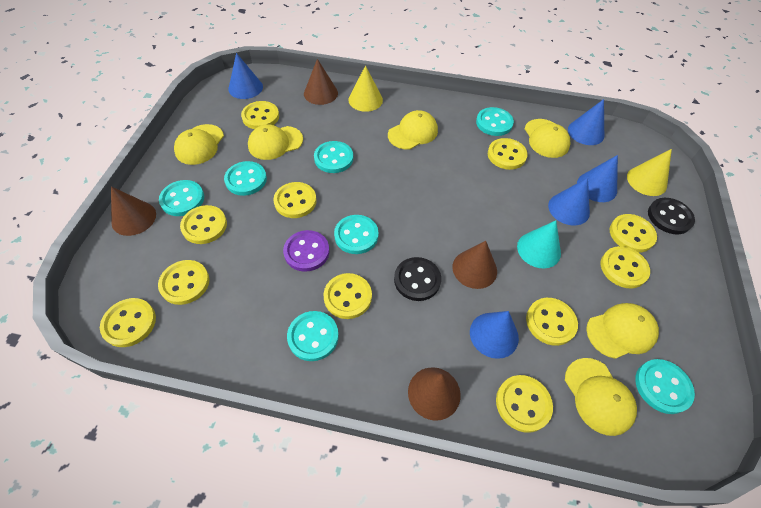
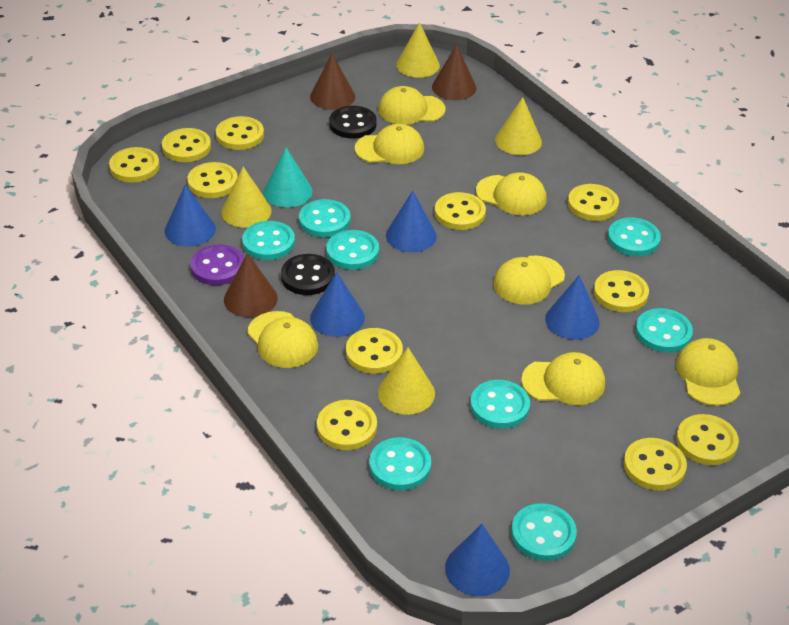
brown cone: [111,186,156,236] [304,59,338,105] [408,367,461,421] [453,241,497,289] = 4 -> [224,253,278,317] [310,54,355,110] [432,44,476,100] = 3
turquoise button: [159,180,204,216] [224,161,267,196] [287,311,339,361] [314,141,353,173] [334,215,379,254] [476,107,514,136] [635,359,695,414] = 7 -> [242,221,295,260] [299,199,350,237] [326,230,379,270] [369,437,431,490] [470,380,530,429] [511,503,577,561] [608,217,661,256] [636,308,693,353] = 8
yellow cap: [174,124,224,165] [248,124,303,160] [388,110,438,150] [524,119,570,158] [565,358,637,436] [586,303,659,359] = 6 -> [247,311,318,368] [355,124,424,164] [378,86,446,125] [476,172,547,215] [493,255,565,305] [521,352,605,405] [676,338,740,406] = 7
yellow cone: [349,65,383,112] [627,149,672,196] = 2 -> [221,167,272,228] [378,348,435,415] [396,22,440,78] [495,97,542,155] = 4

